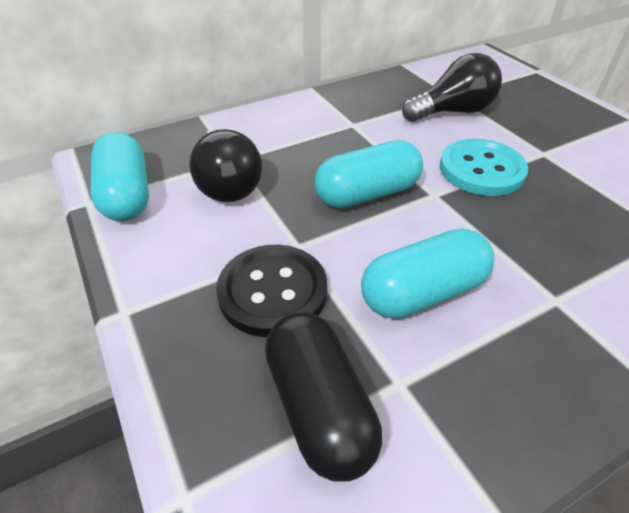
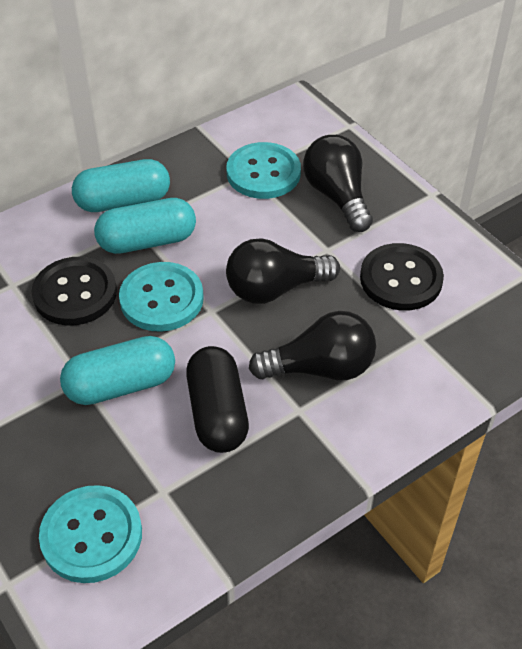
black button: [216,245,327,337] = 1 -> [31,257,117,326] [360,243,444,311] = 2
black light bulb: [189,129,262,202] [402,53,502,122] = 2 -> [226,238,340,304] [249,311,376,380] [303,135,373,232] = 3
turquoise button: [440,139,528,196] = 1 -> [39,485,142,583] [119,262,204,331] [226,142,301,199] = 3

